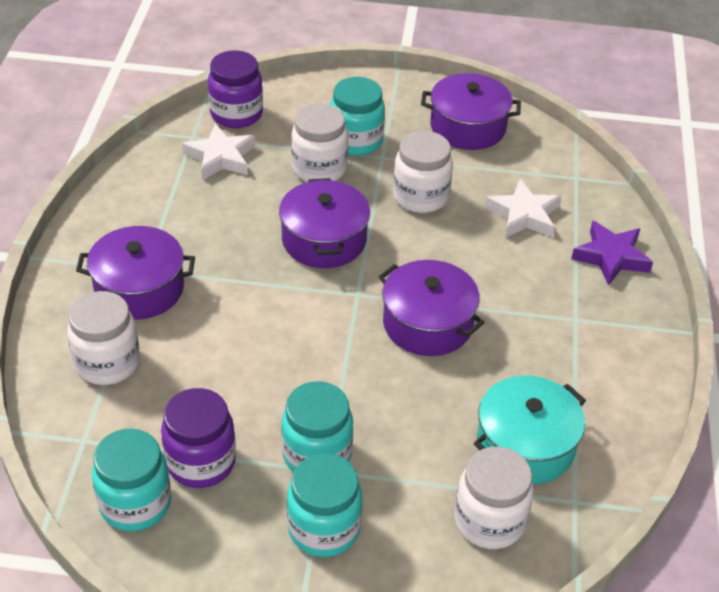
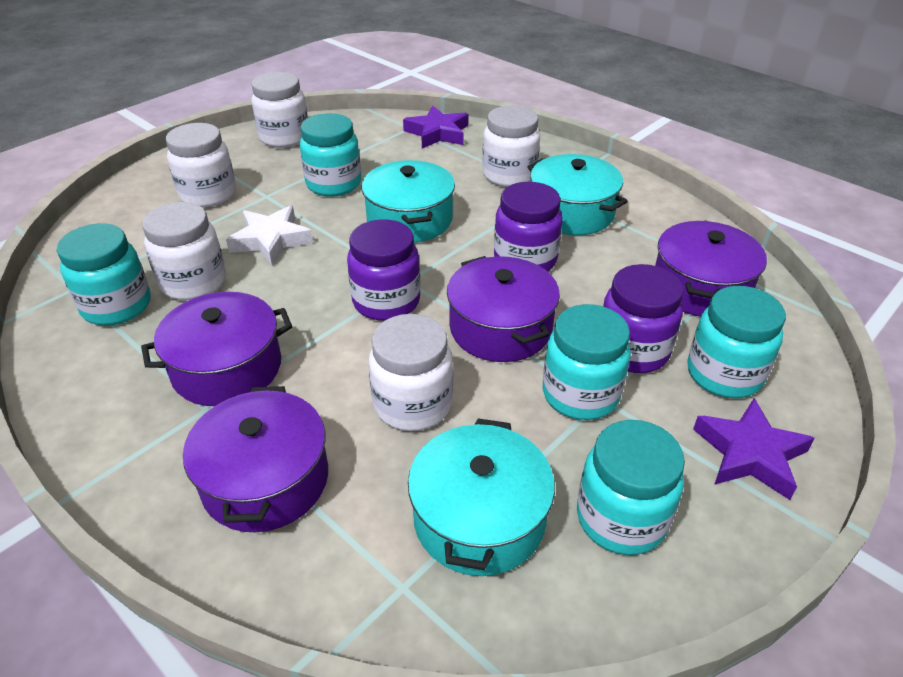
purple jar: [161,388,236,488] [208,50,263,128] = 2 -> [347,219,421,321] [494,182,563,272] [603,264,684,373] = 3
purple star: [571,221,653,286] = 1 -> [403,106,469,148] [693,398,815,500] = 2
turquoise jar: [92,429,171,531] [281,381,353,472] [287,453,362,557] [330,77,385,156] = 4 -> [57,223,151,326] [300,113,361,197] [543,304,631,420] [577,420,685,555] [687,286,786,398] = 5
turquoise pot: [474,375,586,485] = 1 -> [361,160,455,243] [408,418,555,576] [527,154,628,235] = 3
white jar: [67,291,140,385] [291,103,348,182] [393,131,453,213] [455,447,534,549] = 4 -> [142,202,226,300] [166,123,236,208] [251,72,308,148] [369,314,453,431] [482,105,540,187] = 5
white star: [182,124,255,180] [485,179,561,238] = 2 -> [226,205,313,265] = 1

